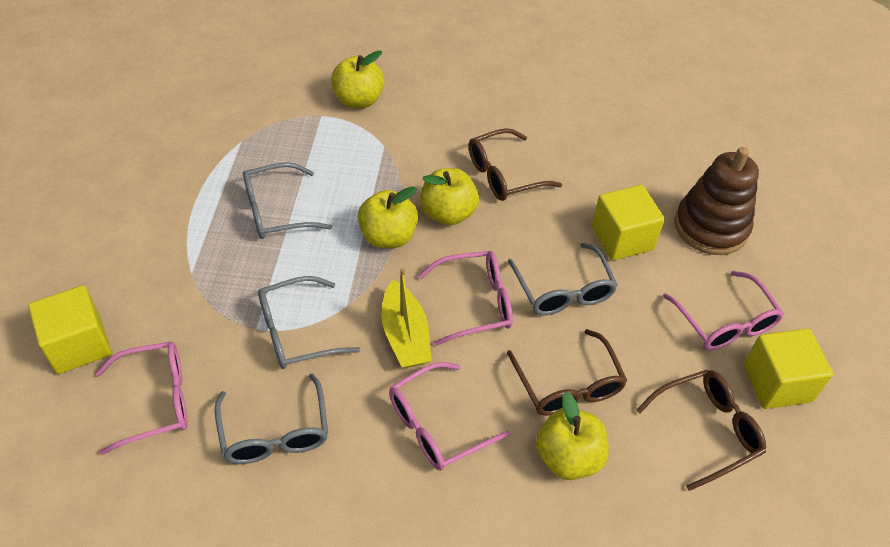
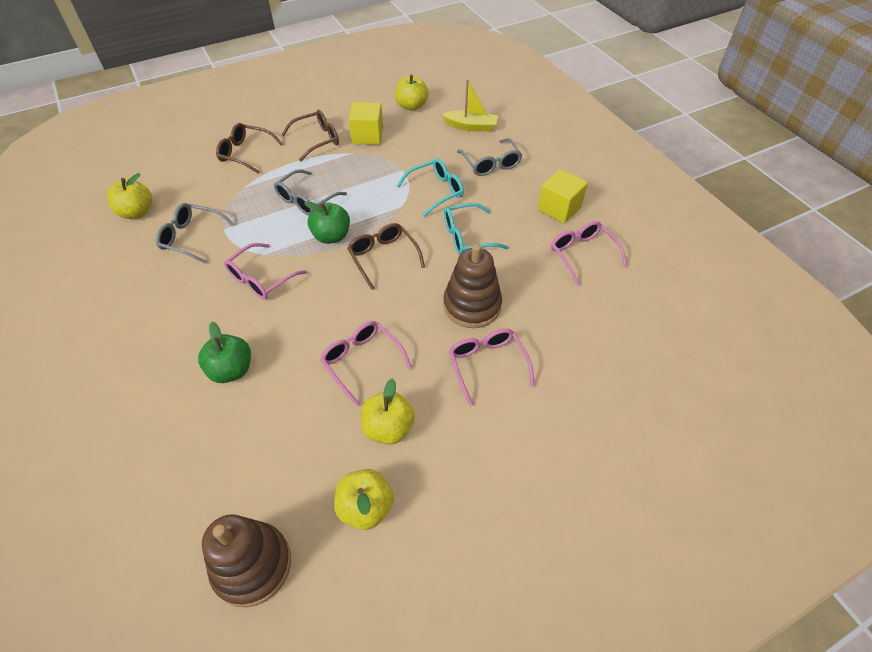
brown stacking toy: [674,147,759,255] = 1 -> [202,514,291,608] [443,244,502,328] = 2
green apple: none = 0 -> [198,322,251,383] [304,201,350,244] = 2
grey glasses: [214,373,328,464] [243,162,332,239] [258,276,360,369] [508,243,618,315] = 4 -> [156,203,235,264] [274,169,347,216] [457,138,522,176] = 3
turquoise glasses: none = 0 -> [397,158,464,217] [444,203,508,254] = 2
yellow cube: [28,285,112,374] [591,185,665,261] [743,328,833,409] = 3 -> [348,102,383,145] [538,169,588,223] = 2

